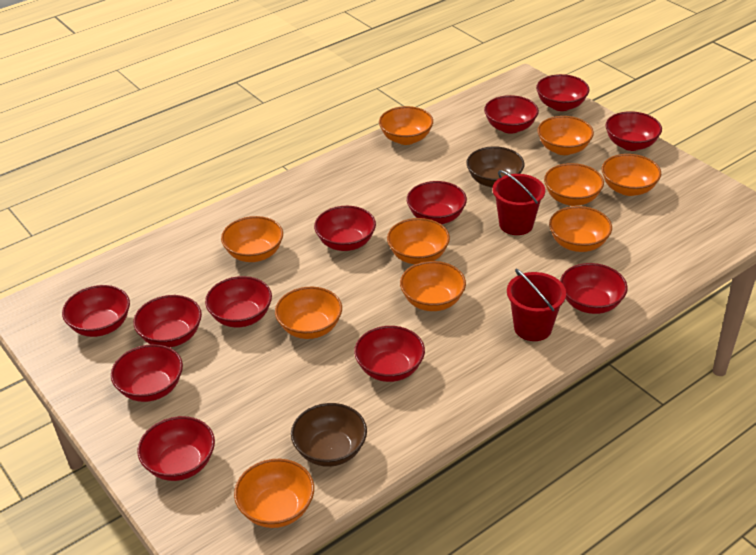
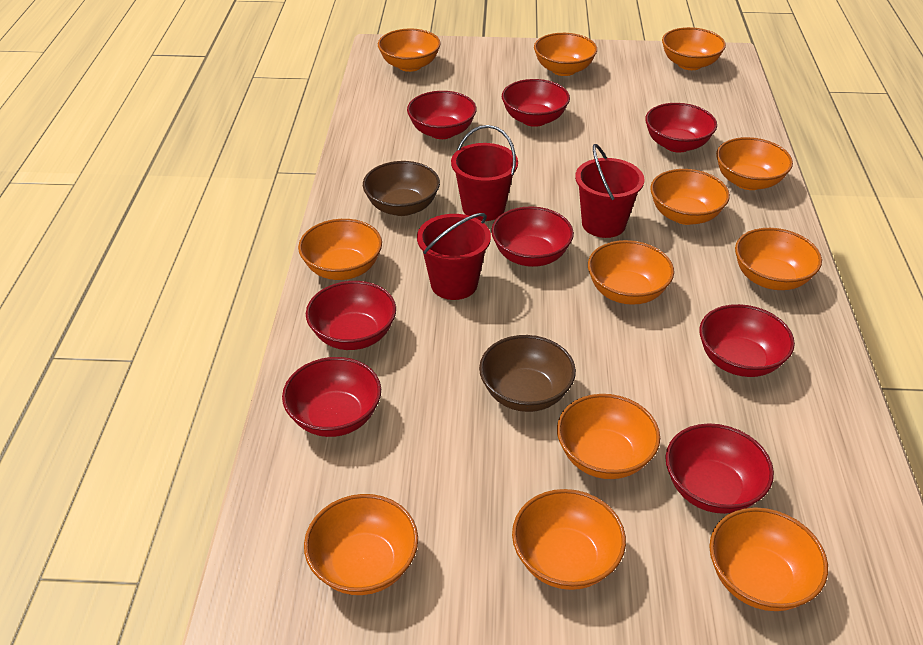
orange bowl: [221,216,283,262] [234,459,314,528] [275,287,342,339] [379,106,433,145] [387,218,450,264] [400,261,466,311] [537,116,594,155] [544,163,604,206] [549,206,612,252] [602,154,661,196] = 10 -> [298,219,382,280] [304,494,418,595] [378,28,441,72] [512,489,626,590] [534,33,597,76] [557,394,660,479] [588,240,674,305] [650,169,730,225] [662,27,726,70] [709,507,828,611] [716,137,793,190] [735,228,822,290] = 12
red bowl: [62,285,130,337] [111,344,183,402] [133,295,202,347] [138,416,215,481] [205,276,272,327] [314,206,376,251] [354,326,425,382] [407,181,467,224] [484,95,539,134] [536,74,589,111] [560,263,628,314] [605,111,662,151] = 12 -> [282,357,381,437] [306,281,396,350] [407,91,477,139] [491,206,574,267] [502,79,570,127] [645,103,717,153] [665,423,774,514] [699,304,795,377] = 8
red bucket: [492,170,545,235] [507,268,566,341] = 2 -> [417,213,491,300] [451,125,518,221] [575,144,644,238] = 3

